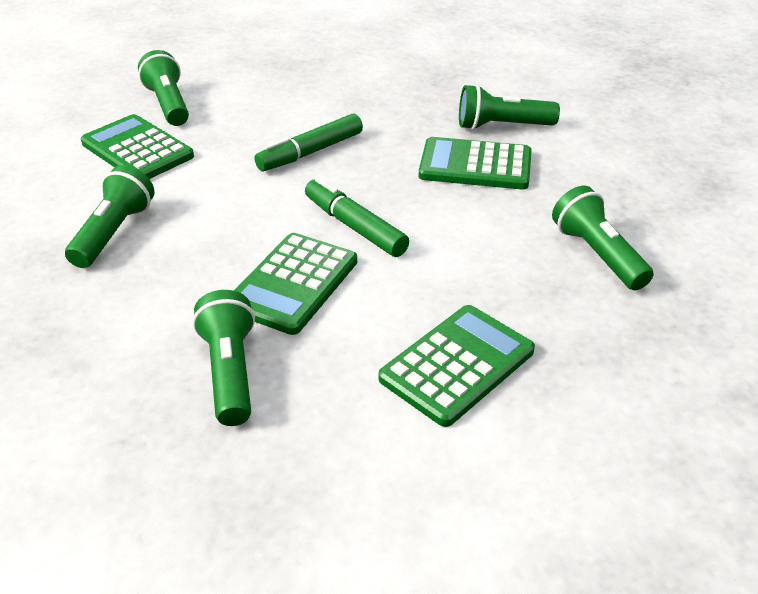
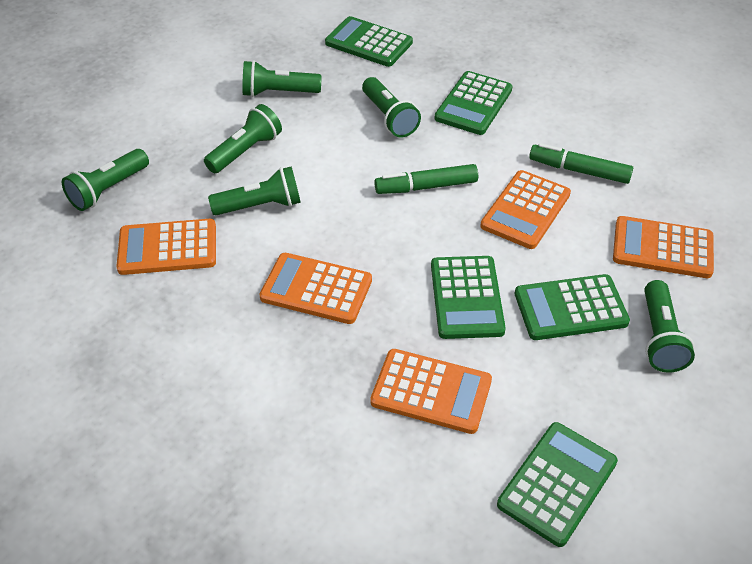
green calculator: [81,114,194,179] [234,233,357,335] [379,305,535,427] [419,137,532,189] = 4 -> [325,16,413,67] [431,256,506,339] [434,71,513,135] [497,422,618,547] [515,274,630,340] = 5
green flashlight: [65,165,155,268] [138,50,189,126] [192,290,255,426] [459,84,560,130] [552,186,654,290] = 5 -> [62,149,149,211] [204,104,282,173] [208,167,301,215] [242,60,322,97] [362,77,421,137] [644,280,695,372] = 6
orange calculator: none = 0 -> [116,219,216,275] [259,253,372,324] [370,349,492,434] [480,170,571,249] [613,216,714,278] = 5

